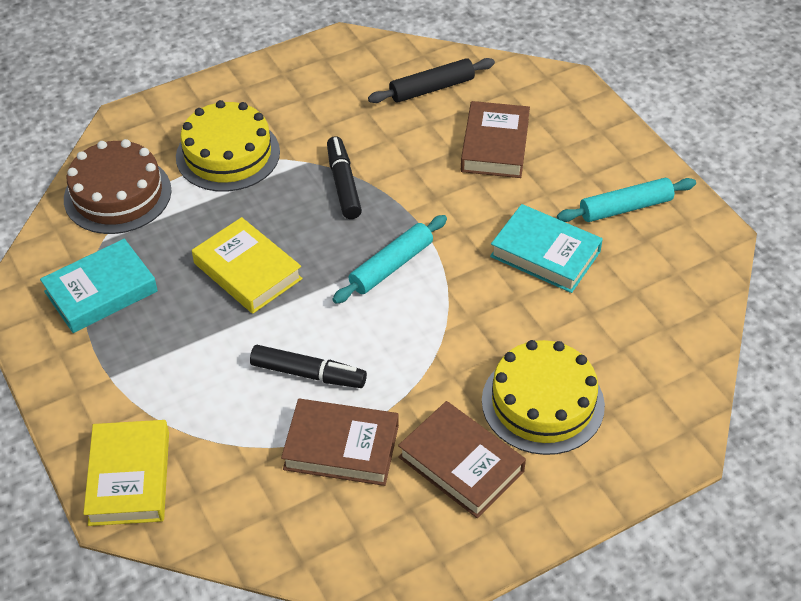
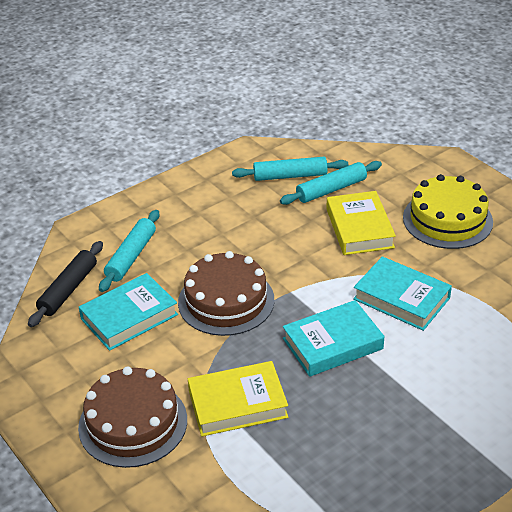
black marker: [250,345,367,388] [327,136,362,219] = 2 -> none = 0
brown book: [281,399,399,486] [398,401,526,518] [461,101,530,178] = 3 -> none = 0
brown cake: [64,139,172,234] = 1 -> [78,366,187,468] [178,251,275,336] = 2
turquoise book: [40,239,158,333] [490,204,603,293] = 2 -> [79,273,178,351] [283,300,384,377] [353,256,452,331] = 3
turquoise rolling pin: [333,215,447,304] [557,178,696,222] = 2 -> [99,210,159,292] [232,157,348,181] [280,161,382,205] = 3
yellow cake: [176,100,280,192] [482,340,605,455] = 2 -> [403,174,493,249] = 1

